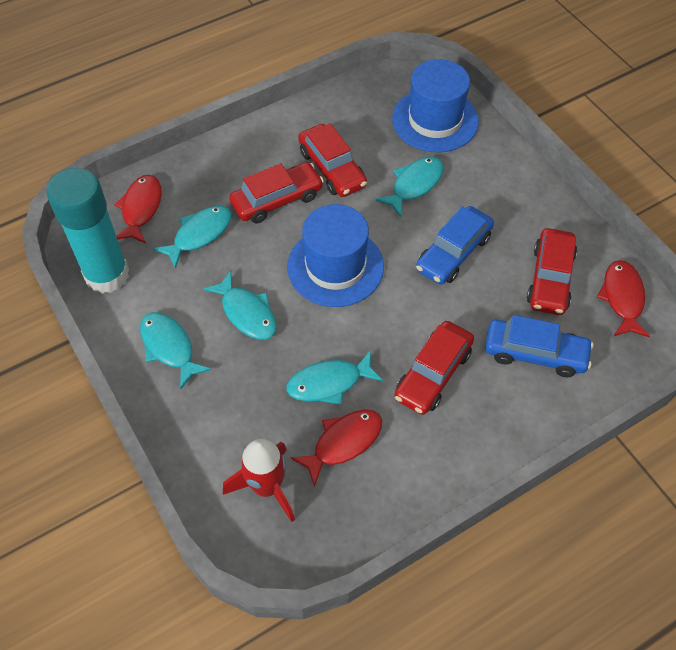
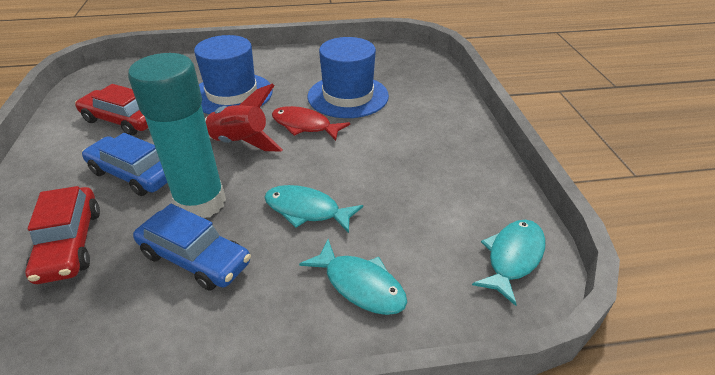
red car: [229,162,324,223] [298,123,367,197] [394,321,474,415] [527,228,577,315] = 4 -> [25,186,100,284] [75,84,148,136] = 2
red fish: [114,175,162,244] [290,409,382,487] [597,260,650,337] = 3 -> [272,106,350,141] = 1
turquoise fish: [140,312,212,389] [153,206,231,269] [203,271,277,340] [286,350,383,405] [375,157,444,217] = 5 -> [264,185,363,233] [299,239,407,315] [472,220,546,306] = 3

